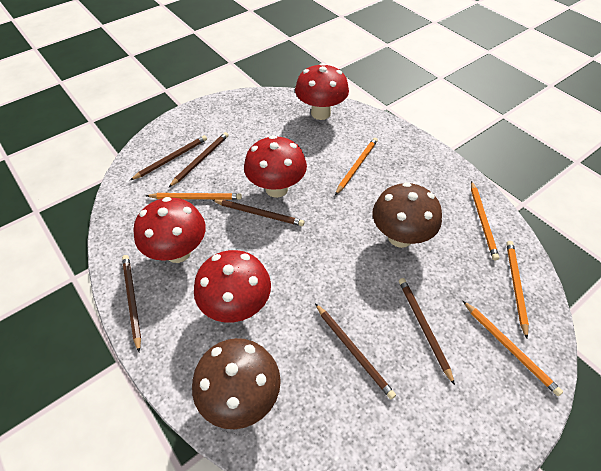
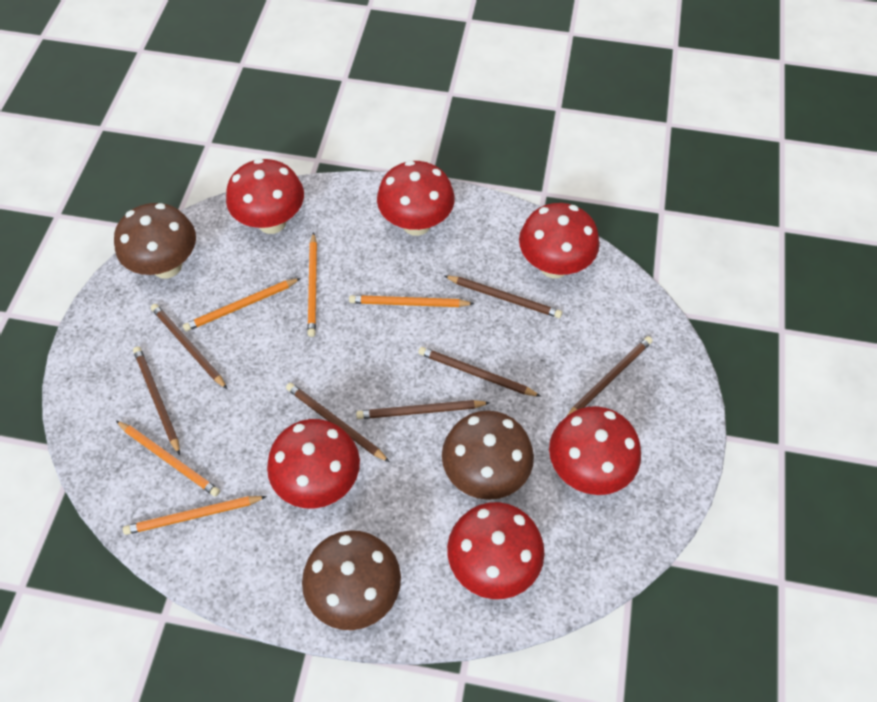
brown mushroom: [192,338,281,429] [373,182,442,248] = 2 -> [114,203,196,279] [302,530,401,630] [442,411,534,500] = 3
brown pencil: [122,255,141,352] [130,135,207,180] [168,132,229,188] [213,199,304,226] [315,303,396,399] [399,278,455,385] = 6 -> [133,346,180,455] [151,304,227,389] [286,383,390,462] [356,400,490,419] [418,347,541,397] [445,276,562,318] [566,336,653,417] = 7
red mushroom: [133,197,206,263] [194,250,271,323] [244,135,307,198] [295,63,349,120] = 4 -> [226,158,304,234] [267,419,360,508] [377,160,455,236] [447,502,545,599] [519,203,599,278] [549,406,641,495] = 6

